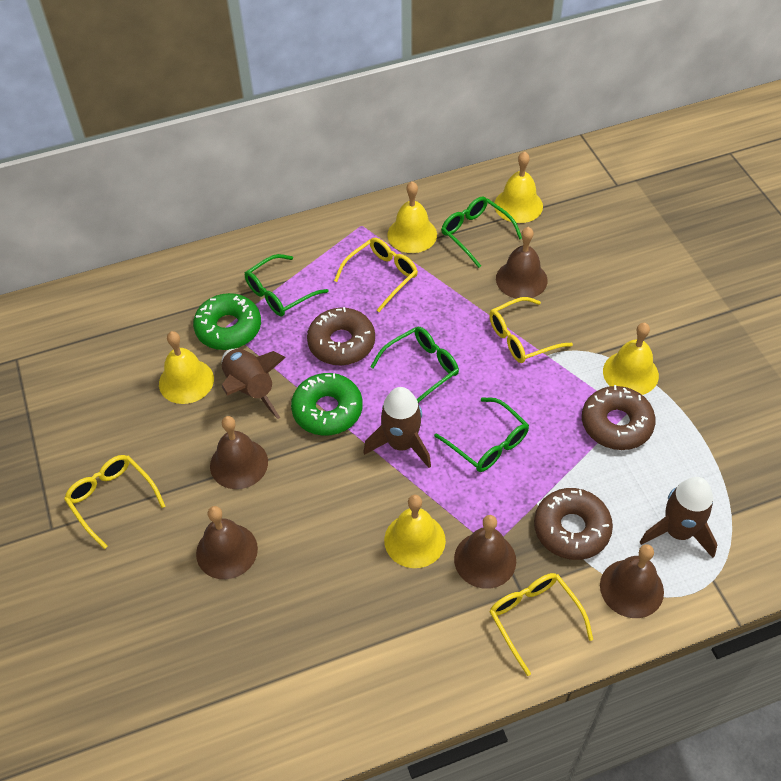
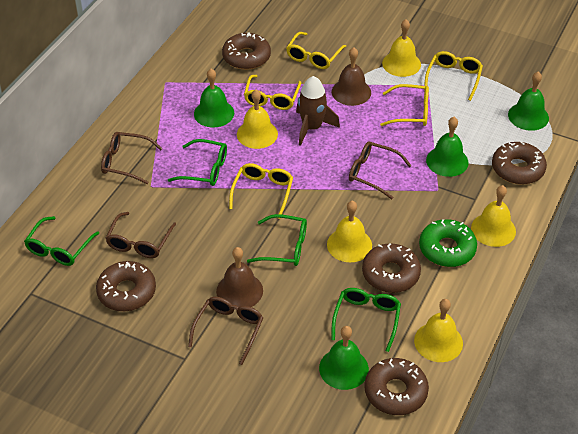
brown bell: [196,506,258,579] [210,416,268,489] [454,515,516,589] [496,227,548,299] [600,544,664,618] = 5 -> [216,247,263,310] [332,47,371,106] = 2
brown donut: [307,307,375,365] [534,488,613,560] [582,385,656,450] = 3 -> [96,261,156,311] [222,32,271,70] [362,243,421,293] [364,358,429,415] [492,141,547,185] = 5
brown glasses: none = 0 -> [101,132,163,184] [105,212,176,258] [188,297,263,365] [349,141,412,199] = 4
brown rocket: [222,349,286,419] [363,387,431,468] [640,477,718,558] = 3 -> [296,76,340,146] = 1
green bell: none = 0 -> [194,69,234,128] [319,326,369,390] [426,117,469,177] [508,71,549,131] = 4
green donut: [193,293,261,350] [291,373,363,435] = 2 -> [419,219,477,267] = 1
yellow glasses: [64,455,165,549] [334,238,418,312] [489,297,573,363] [489,573,593,676] = 4 -> [229,163,293,219] [244,75,301,110] [286,32,346,69] [380,84,429,126] [424,51,483,101] = 5

